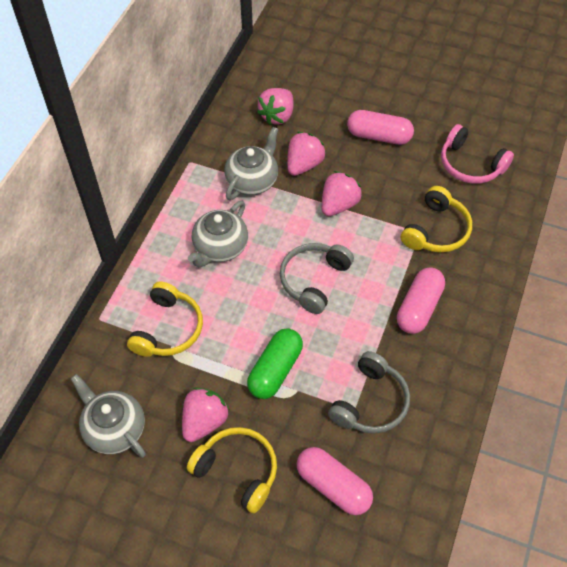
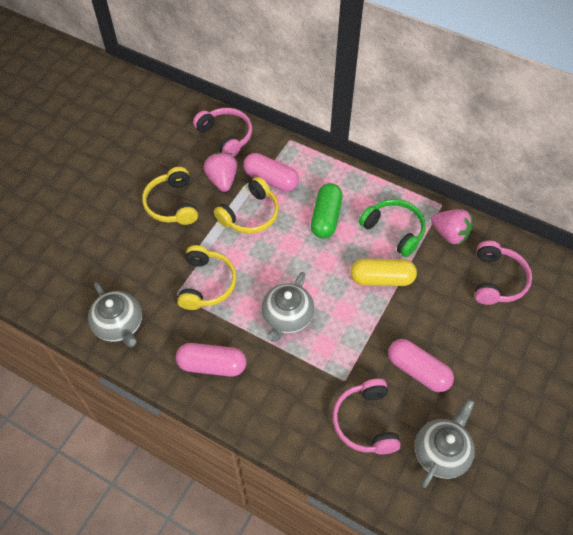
green headphones: none = 0 -> [359,199,425,257] = 1
grey headphones: [280,243,354,314] [328,351,410,434] = 2 -> none = 0
pink headphones: [441,124,514,184] = 1 -> [193,108,252,157] [333,379,401,454] [475,241,532,305] = 3
pink strawberry: [182,387,229,442] [257,88,293,125] [287,132,326,176] [322,171,362,216] = 4 -> [203,152,237,192] [431,209,473,244] = 2
yellow capsule: none = 0 -> [350,259,417,286] = 1

